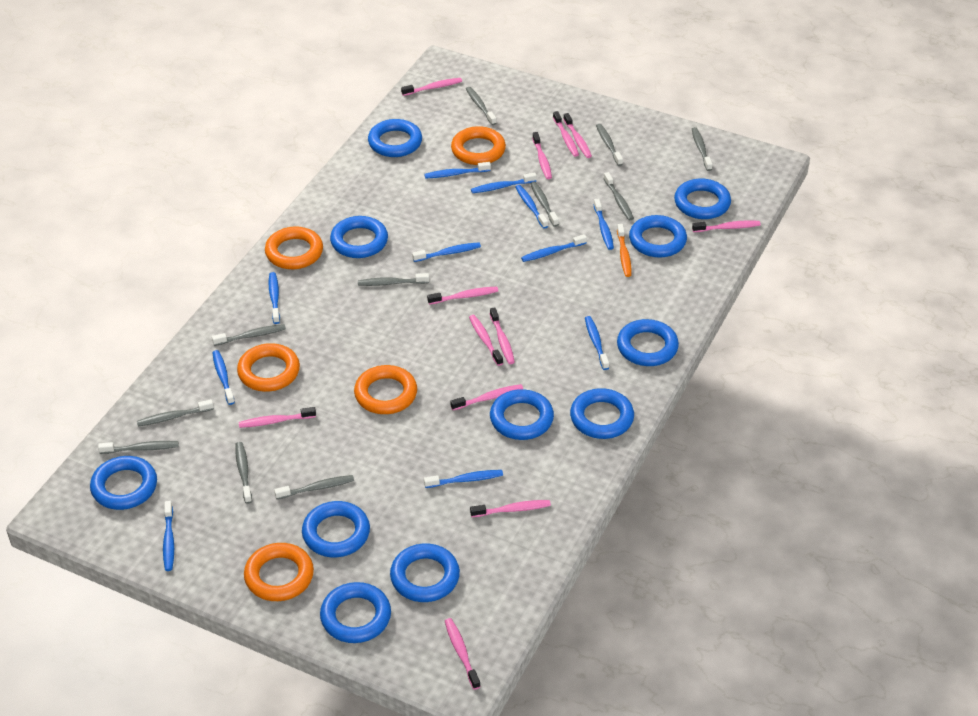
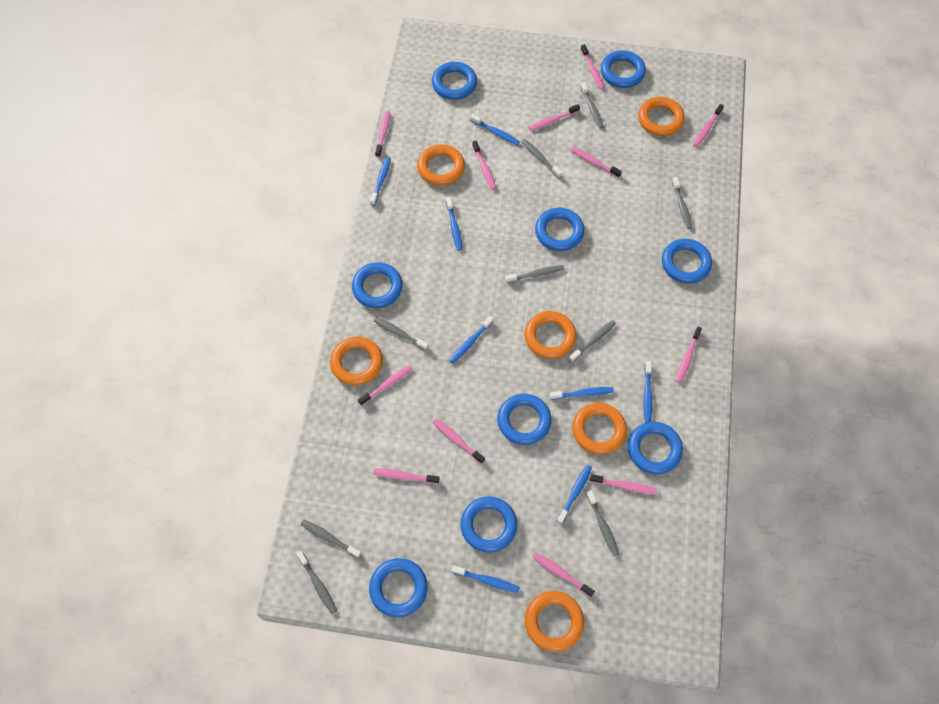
blue ring: [90,456,157,510] [302,501,370,557] [320,582,391,643] [330,216,388,258] [368,119,422,157] [390,544,460,602] [490,389,554,440] [570,388,634,439] [617,319,679,366] [629,215,687,258] [674,179,731,219] = 11 -> [352,262,403,308] [369,558,428,617] [432,62,477,100] [460,496,517,553] [497,394,552,445] [535,208,584,251] [601,50,646,88] [628,422,683,474] [662,239,712,284] = 9
blue toothbrush: [163,501,174,571] [212,350,235,405] [269,272,280,324] [412,242,481,262] [424,162,491,179] [424,470,503,488] [471,172,537,193] [516,185,548,229] [521,234,587,262] [585,316,609,370] [593,198,614,250] = 11 -> [370,157,391,206] [446,197,462,251] [449,316,494,364] [452,565,520,593] [470,114,520,145] [550,387,614,400] [557,465,592,524] [643,361,652,423] = 8
grey toothbrush: [98,441,179,454] [137,399,214,427] [212,324,286,346] [235,442,252,504] [274,475,354,499] [358,273,429,286] [466,87,496,125] [530,182,559,227] [596,124,623,166] [603,172,634,220] [692,127,712,171] = 11 -> [297,551,337,614] [301,520,361,558] [374,317,429,351] [505,265,564,283] [522,139,562,178] [569,320,616,362] [580,82,604,129] [586,490,619,556] [672,177,692,229] = 9
orange ring: [237,343,300,392] [244,543,314,601] [265,226,323,269] [354,365,417,414] [451,126,506,165] = 5 -> [330,337,383,385] [417,144,465,186] [524,311,577,359] [525,591,584,652] [572,403,627,455] [638,97,685,136] = 6
orange toothbrush: [617,224,631,277] = 1 -> none = 0

